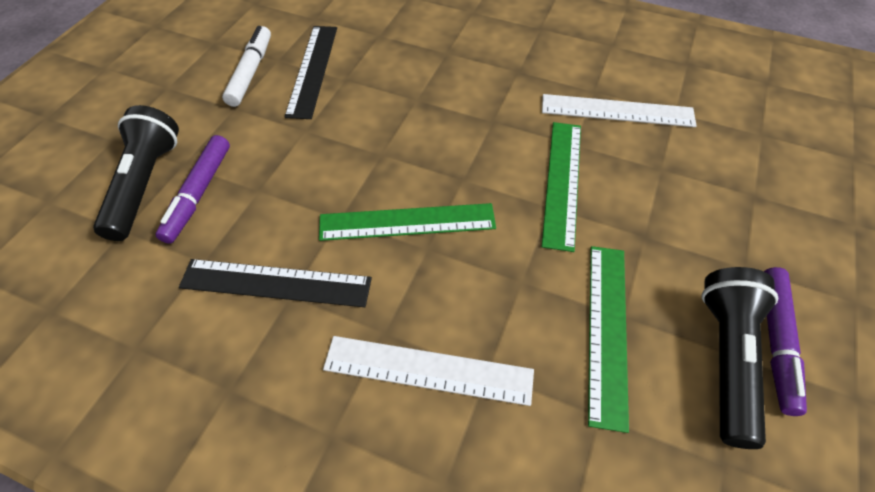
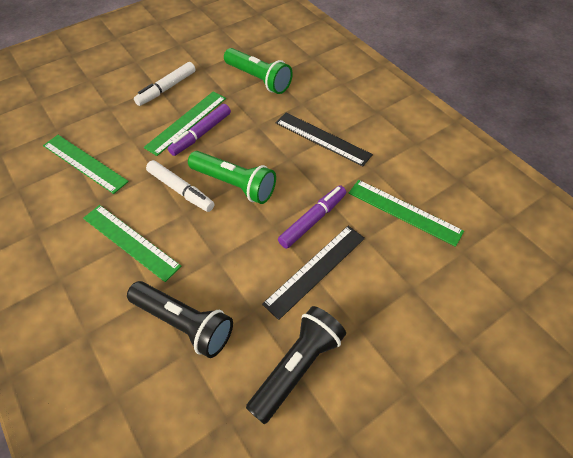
green flashlight: none = 0 -> [188,151,276,204] [224,48,293,94] = 2
green ruler: [319,203,496,241] [541,122,581,252] [588,246,629,433] = 3 -> [43,135,129,194] [83,205,181,282] [144,91,226,156] [349,180,464,247] = 4
white marker: [222,26,271,107] = 1 -> [134,62,196,106] [146,160,214,212] = 2
white ruler: [323,336,534,406] [542,94,697,127] = 2 -> none = 0

